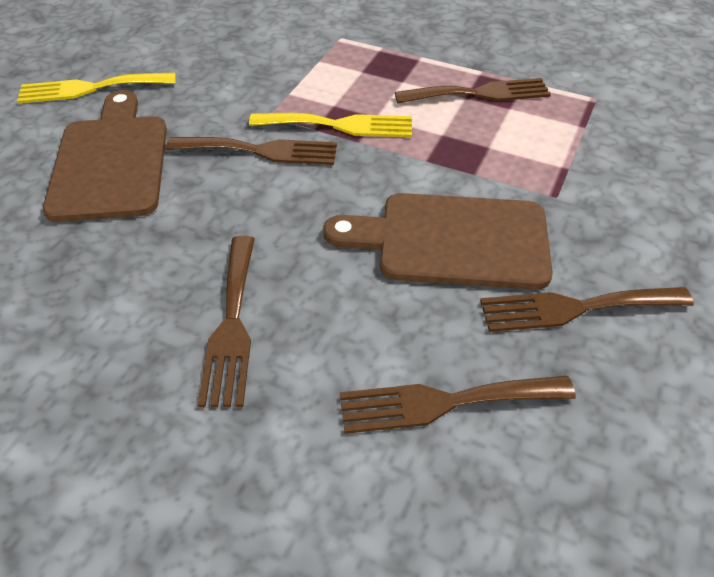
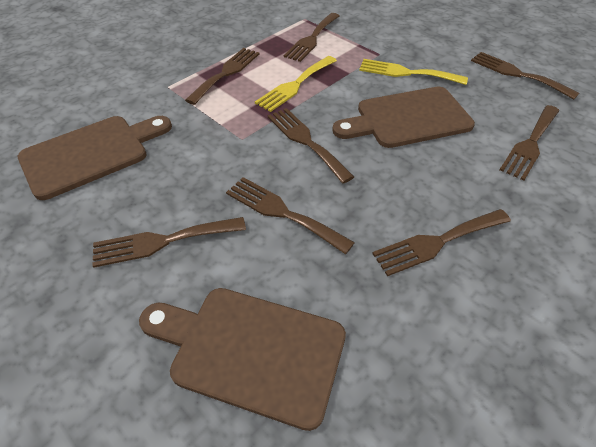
brown cutting board: [43,90,167,222] [323,193,553,290] = 2 -> [18,116,172,200] [139,288,346,431] [332,87,475,148] = 3
brown fork: [166,137,337,165] [198,236,255,407] [340,376,576,434] [395,78,551,103] [480,287,694,332] = 5 -> [92,217,246,268] [185,48,260,105] [226,177,355,254] [268,108,354,184] [284,13,339,62] [372,209,511,276] [471,52,579,100] [500,105,559,181] = 8

